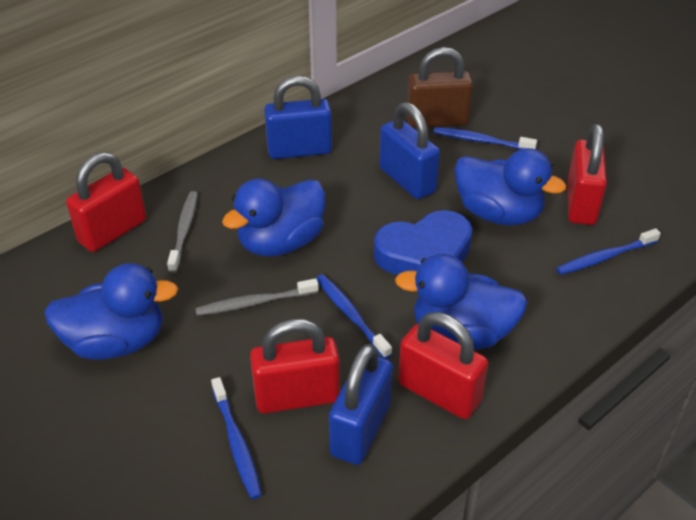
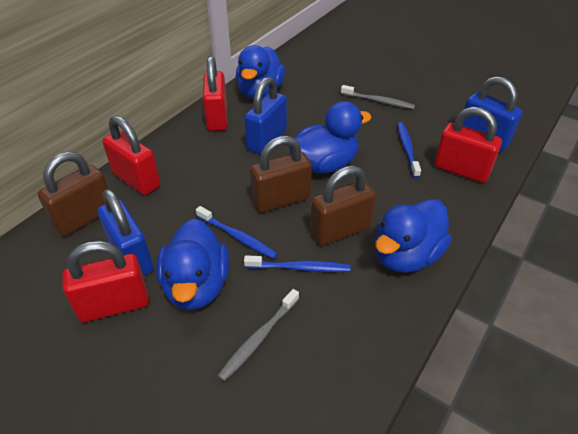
blue heart: [374,210,472,275] = 1 -> none = 0
blue toothbrush: [211,377,262,499] [316,274,392,359] [434,127,537,150] [556,229,661,275] = 4 -> [196,206,278,259] [244,255,350,272] [397,122,421,178] = 3
brown padlock: [406,47,473,128] = 1 -> [38,152,108,236] [250,136,312,213] [310,166,376,246] = 3

